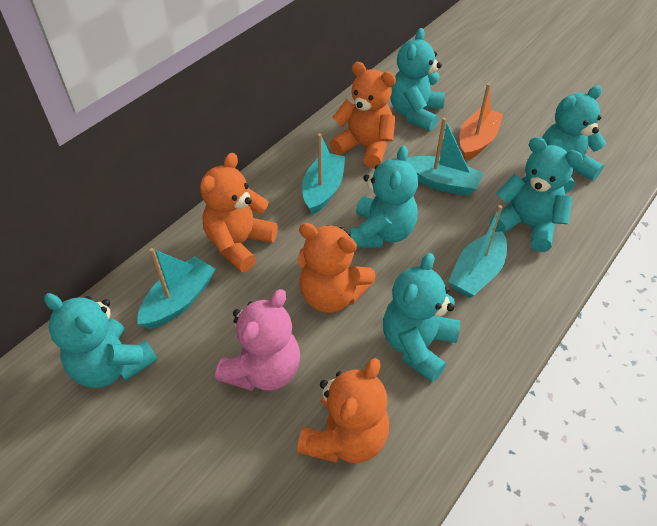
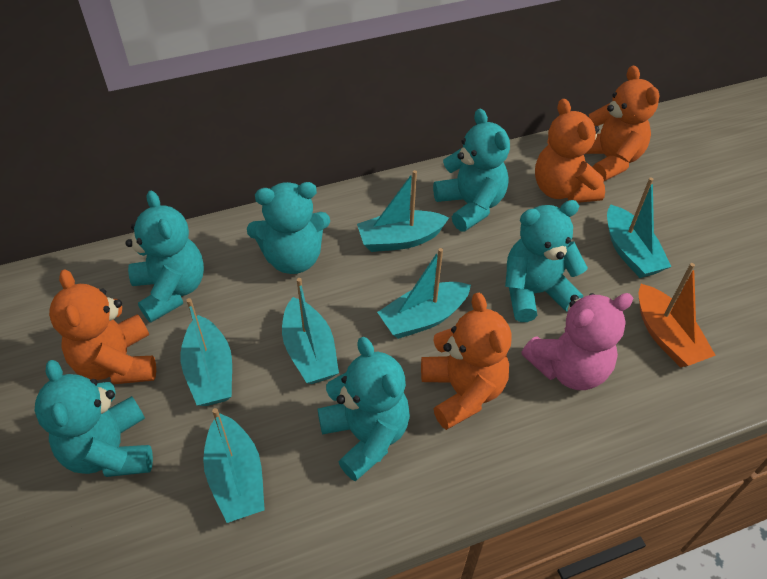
turquoise boat: [137,248,215,329] [302,133,345,215] [406,118,483,196] [448,205,507,298] = 4 -> [181,298,232,406] [203,408,265,523] [282,278,339,384] [357,170,449,252] [377,248,471,339] [607,177,671,278] = 6

